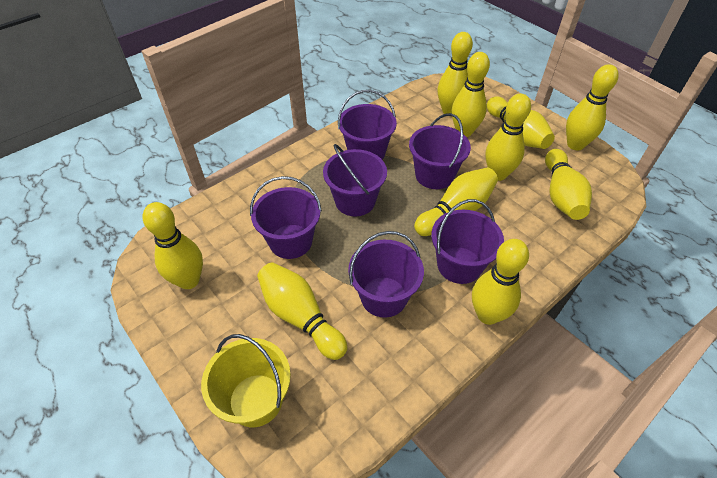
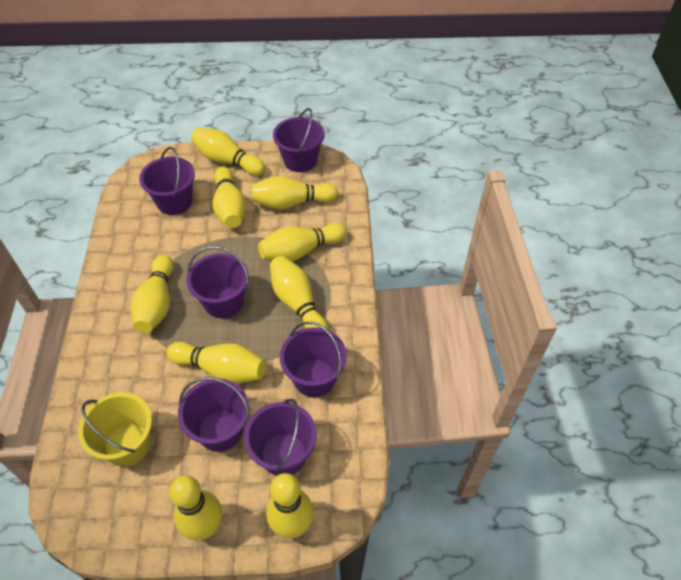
yellow bowling pin: [143,202,203,289] [257,262,347,360] [414,168,498,236] [437,32,473,114] [452,52,490,137] [472,239,529,325] [485,94,531,181] [487,96,555,149] [545,149,592,220] [566,64,619,151] = 10 -> [131,255,174,333] [167,342,266,384] [169,475,222,540] [191,128,265,176] [213,167,246,228] [252,176,338,209] [258,223,346,261] [266,473,314,538] [270,256,328,330] = 9

